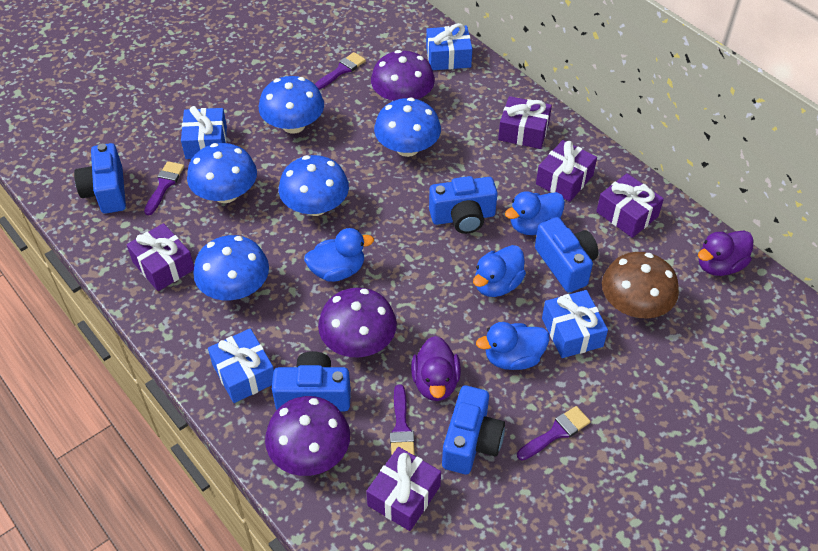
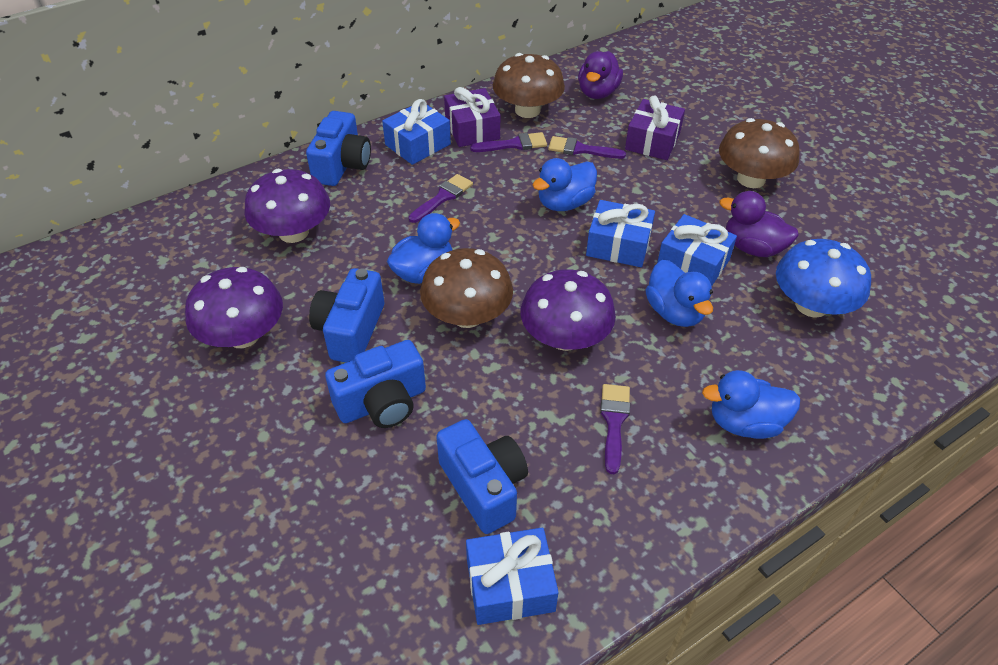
blue camera: [74,143,126,214] [272,351,351,411] [429,176,498,234] [442,385,505,474] [535,217,598,293] = 5 -> [306,111,371,186] [309,268,384,363] [325,340,426,428] [436,419,528,534] = 4
blue mushroom: [187,143,257,203] [193,235,269,300] [259,76,324,133] [279,155,349,216] [374,97,441,157] = 5 -> [776,239,871,318] = 1
brown mushroom: [602,252,679,318] = 1 -> [420,248,513,328] [493,53,565,118] [719,118,800,188] = 3
purple gift: [127,223,194,291] [366,447,441,531] [498,96,552,149] [536,140,597,202] [596,173,664,238] = 5 -> [444,87,500,147] [625,95,685,160] = 2

